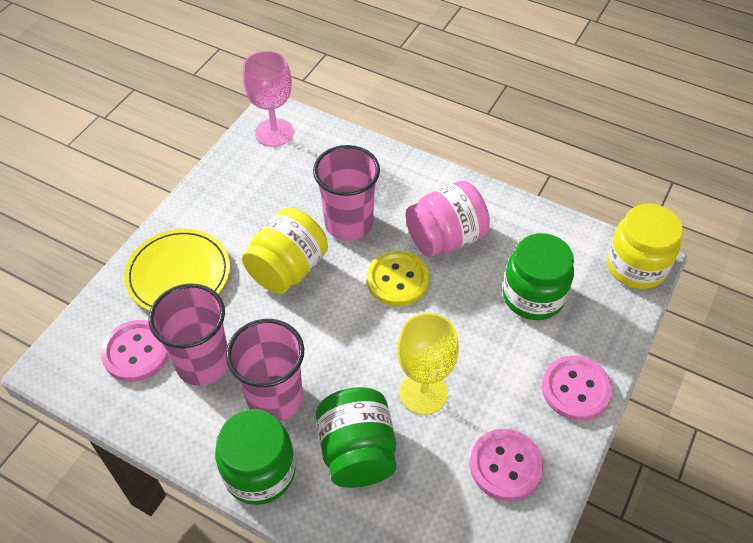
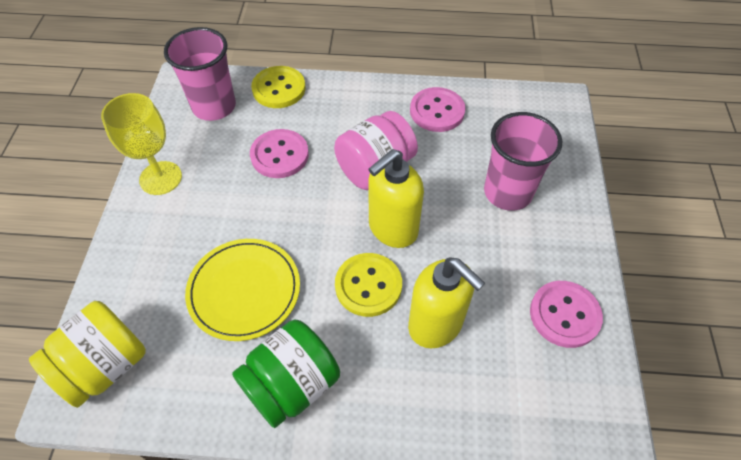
green jar: [215,409,296,505] [316,387,396,488] [503,233,574,320] = 3 -> [232,319,340,428] = 1
pink cup: [149,283,228,386] [226,319,304,421] [313,145,380,241] = 3 -> [164,27,236,121] [484,112,562,211] = 2
pink goblet: [243,51,294,147] = 1 -> none = 0
yellow button: [367,251,429,306] = 1 -> [251,66,306,108] [335,253,402,317] = 2
yellow jar: [242,208,328,294] [607,204,683,289] = 2 -> [29,301,146,408] = 1
yellow soap dispenser: none = 0 -> [369,149,424,248] [408,257,485,348] = 2

